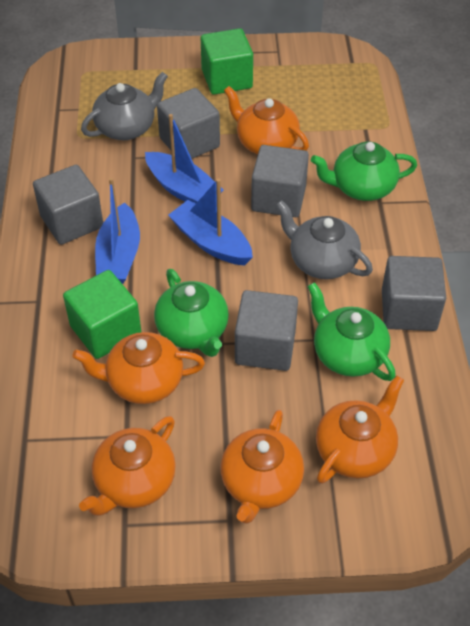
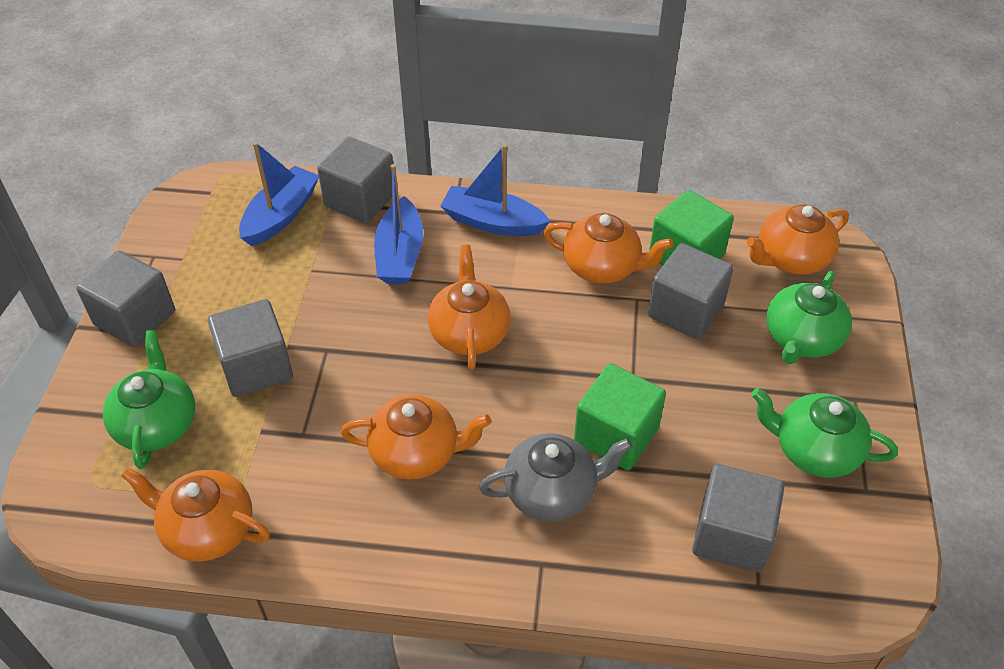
grey teapot: [81,72,168,140] [276,200,373,279] = 2 -> [479,433,632,522] = 1

